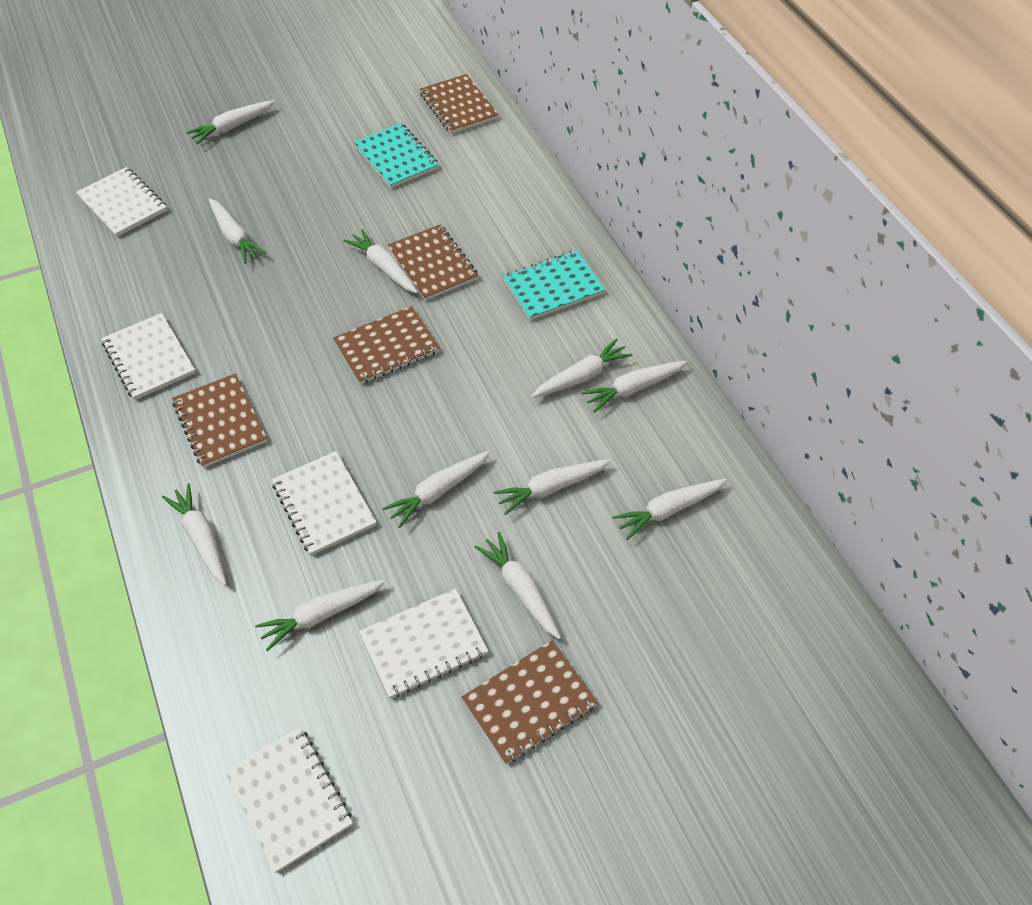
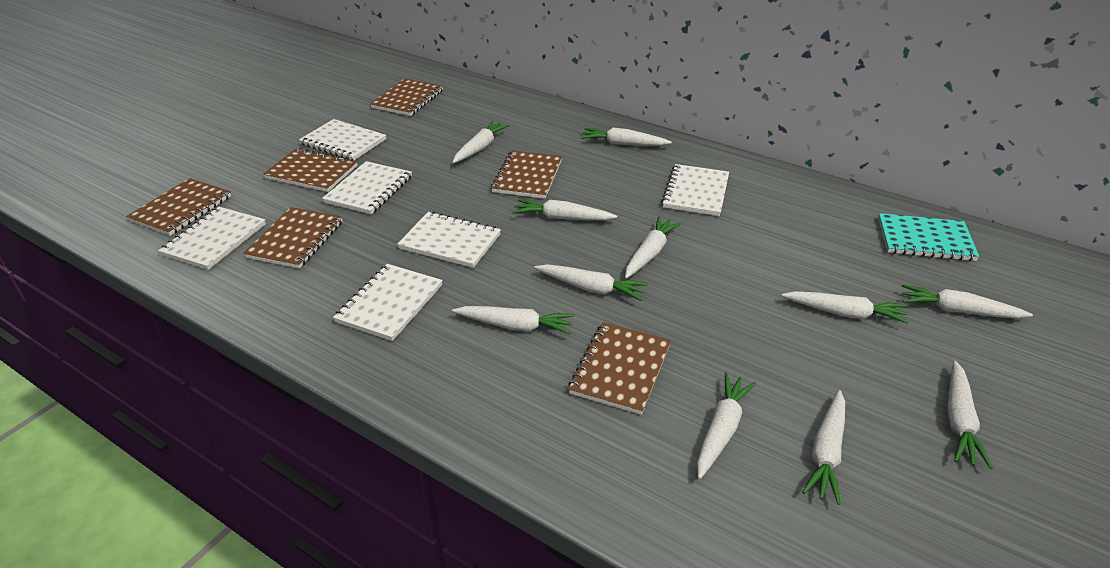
brown notebook: [172,374,267,468] [333,306,440,384] [387,225,479,301] [420,74,499,134] [462,640,598,764] = 5 -> [126,178,231,236] [243,207,343,269] [263,148,358,192] [370,78,443,116] [491,150,562,199] [568,322,671,415] = 6
turquoise notebook: [353,123,439,188] [503,250,605,320] = 2 -> [878,213,980,261] = 1
white notebook: [76,167,167,237] [101,313,196,400] [225,727,353,873] [272,451,376,556] [359,588,488,699] = 5 -> [158,207,266,270] [299,119,386,160] [322,161,412,214] [333,264,443,341] [397,212,501,268] [662,164,729,216] = 6

